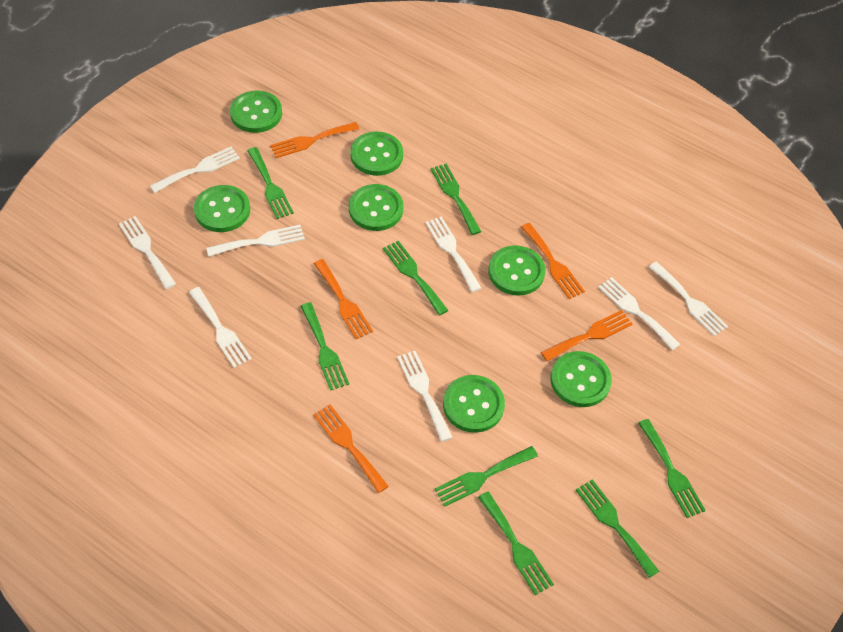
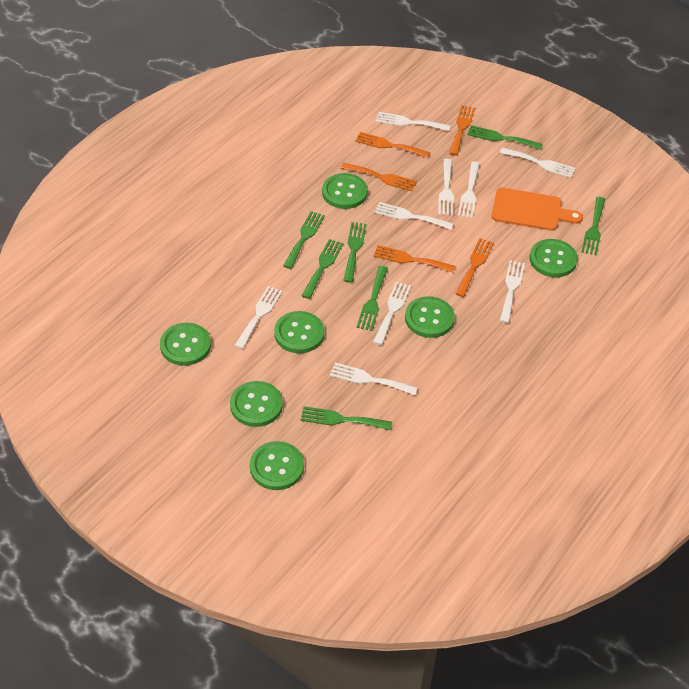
green fork: [247,147,294,219] [301,302,349,391] [383,241,449,316] [431,164,481,235] [435,446,538,506] [478,491,554,595] [576,479,659,578] [638,419,706,518] = 8 -> [283,211,325,269] [301,406,392,430] [302,239,343,299] [343,222,367,283] [356,266,388,331] [467,125,543,150] [581,197,605,255] = 7
orange cutting board: none = 0 -> [491,188,583,231] = 1
white fork: [119,216,176,289] [150,147,240,193] [189,287,252,368] [206,225,305,257] [397,351,453,442] [425,216,481,292] [598,277,680,350] [649,262,728,336] = 8 -> [234,286,283,349] [330,362,418,395] [373,282,411,345] [375,202,454,230] [376,112,451,131] [438,159,454,216] [458,161,480,218] [500,147,576,178] [500,260,525,323] = 9

